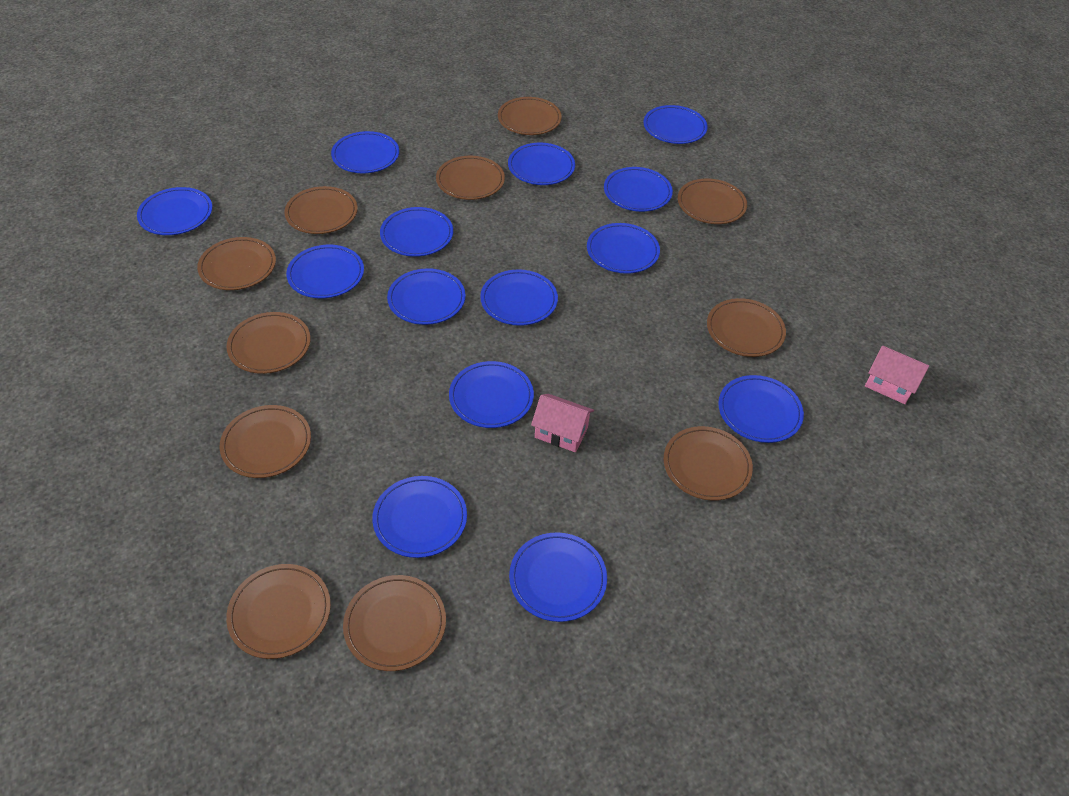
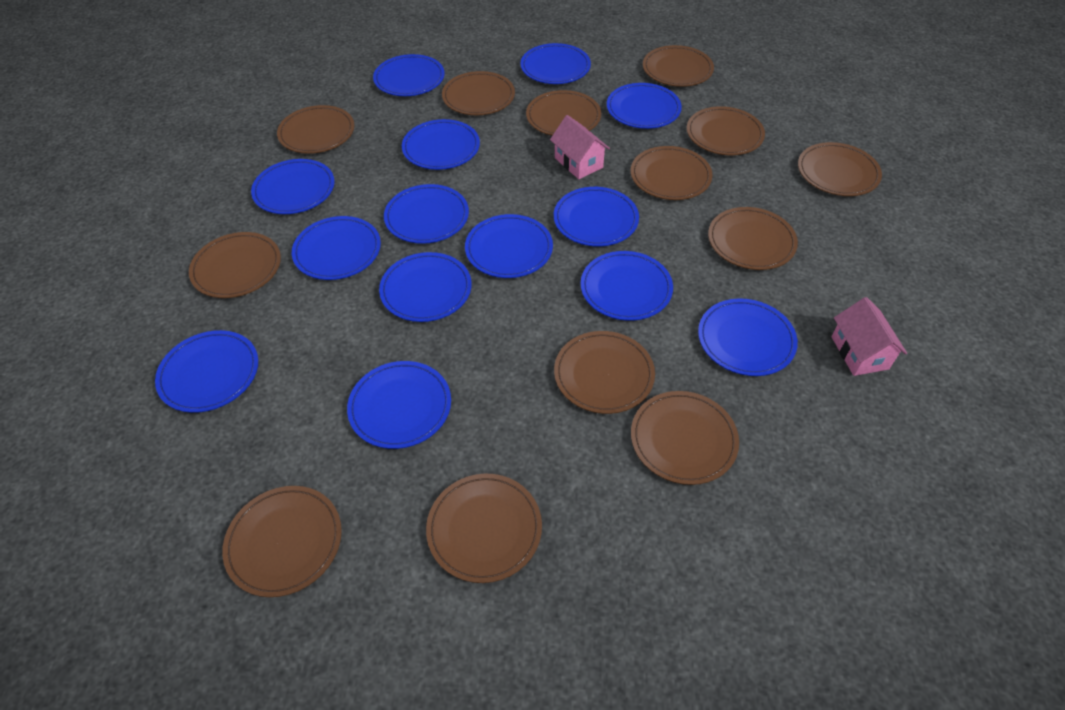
brown plate: [197,237,276,290] [220,405,311,478] [226,564,331,659] [227,312,311,374] [284,186,358,234] [343,575,446,671] [436,156,505,200] [498,97,562,135] [664,426,753,501] [678,179,747,224] [707,298,786,357] = 11 -> [189,232,281,298] [222,486,342,597] [277,105,354,154] [426,474,542,583] [442,71,515,115] [526,90,601,136] [554,331,655,414] [631,146,713,200] [631,391,739,485] [643,45,714,87] [687,106,765,155] [708,207,798,270] [798,142,882,196] = 13

